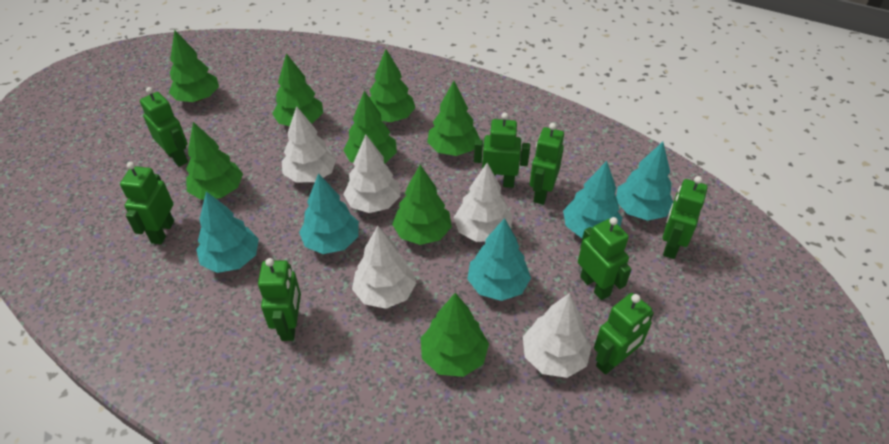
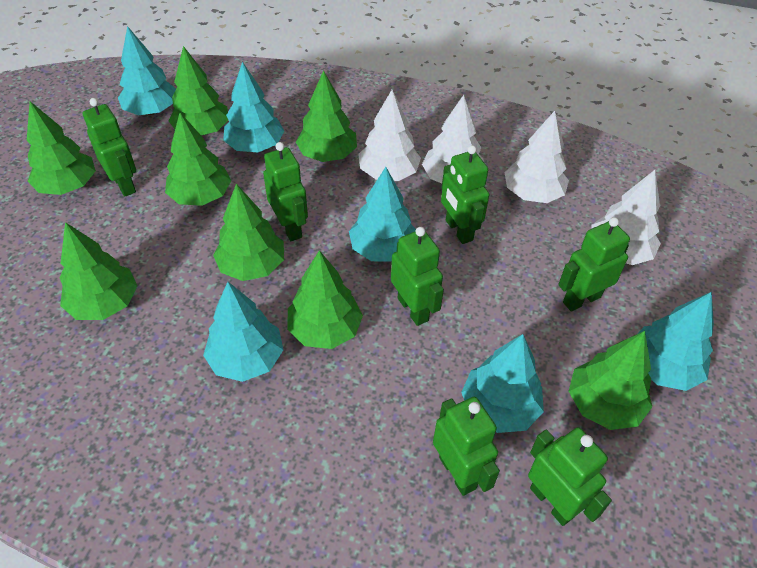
green robot: [120,162,174,244] [140,87,188,167] [258,258,301,341] [474,112,530,188] [530,123,564,205] [578,217,632,300] [594,293,654,375] [663,176,708,259] = 8 -> [82,98,136,197] [263,142,308,241] [391,227,444,326] [433,397,500,496] [441,145,489,244] [528,427,612,526] [558,217,630,312] = 7
turquoise tree: [196,191,259,273] [299,173,359,254] [467,218,531,301] [563,161,622,238] [616,142,673,221] = 5 -> [118,26,176,115] [203,282,283,382] [223,62,284,152] [349,167,416,261] [461,334,544,433] [638,292,714,391] = 6
white tree: [282,106,336,183] [343,135,400,213] [352,226,416,309] [453,163,512,242] [523,293,592,378] = 5 -> [358,90,421,181] [422,95,484,183] [504,111,569,203] [591,170,661,265] = 4

